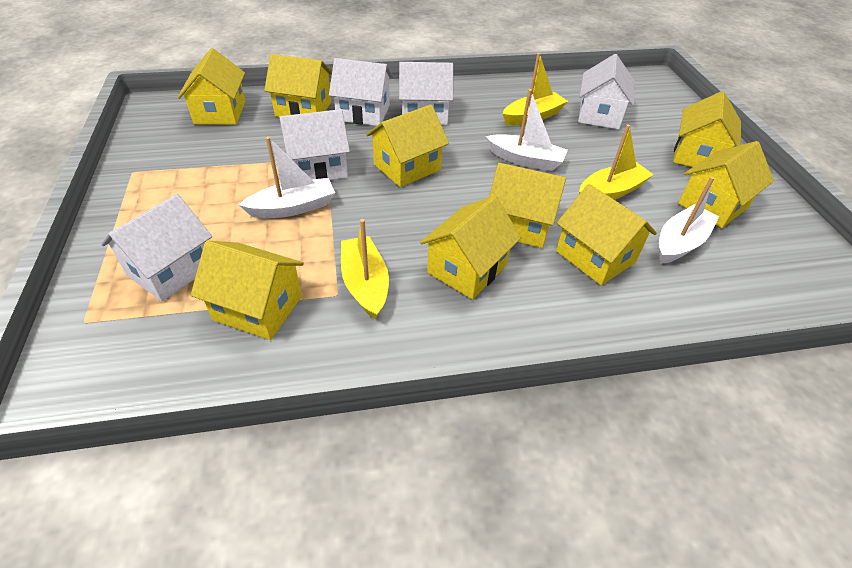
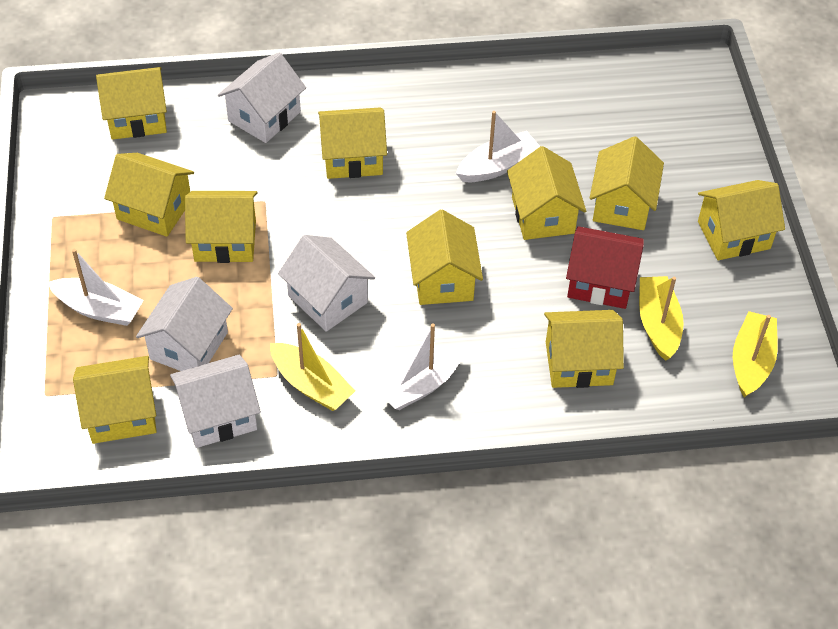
red house: none = 0 -> [566,226,644,309] = 1
white house: [101,194,212,301] [279,109,350,180] [329,58,393,126] [399,62,453,125] [578,54,635,129] = 5 -> [136,277,233,371] [170,355,261,448] [218,52,306,143] [278,235,375,332] = 4
yellow house: [178,48,245,125] [191,240,304,340] [264,54,332,117] [366,105,449,187] [420,196,521,300] [489,163,566,248] [556,184,657,285] [673,91,741,167] [678,141,774,228] = 9 -> [73,356,157,444] [96,67,167,140] [104,153,194,237] [185,191,258,263] [318,108,387,179] [406,210,483,305] [507,146,586,240] [544,310,624,388] [590,136,664,230] [698,180,785,260] = 10

